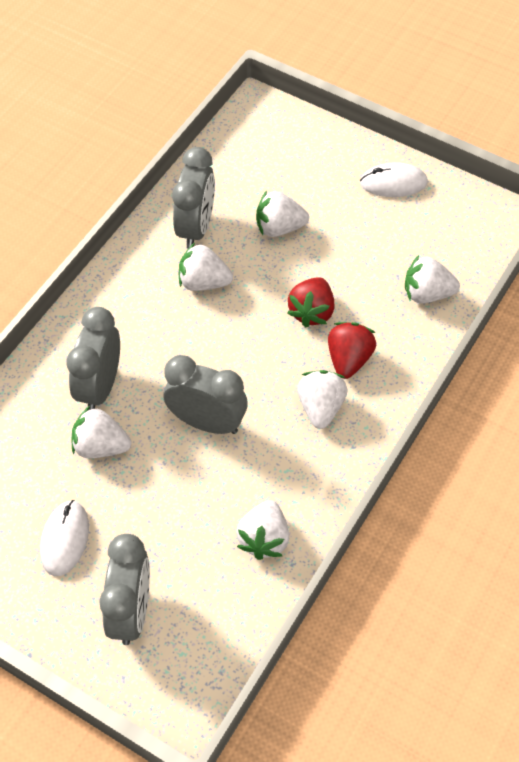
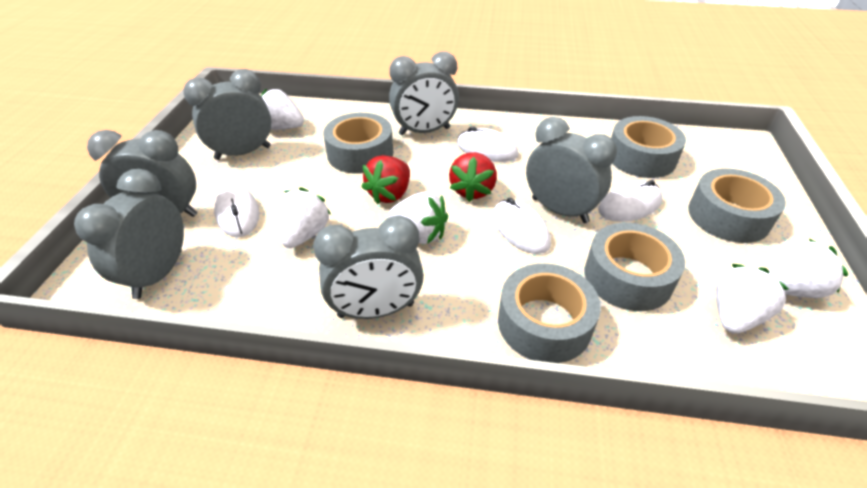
grey clock: [66,307,120,410] [99,534,150,645] [163,355,248,434] [172,147,215,249] = 4 -> [74,169,184,299] [87,130,198,217] [183,69,271,160] [313,215,424,319] [389,51,459,135] [526,117,617,223] = 6
grey tape: none = 0 -> [323,113,393,174] [498,263,601,363] [584,223,685,311] [611,116,686,178] [688,168,786,243] = 5
white mouse: [40,500,89,576] [360,162,428,197] = 2 -> [214,185,260,237] [457,126,519,162] [492,198,551,254] [598,180,663,222] = 4
white strawberry: [71,406,132,458] [179,243,233,291] [236,500,289,560] [256,190,309,237] [297,370,348,429] [405,255,460,303] = 6 -> [261,89,304,130] [277,187,331,248] [389,191,448,244] [716,264,789,333] [769,239,848,298] = 5

